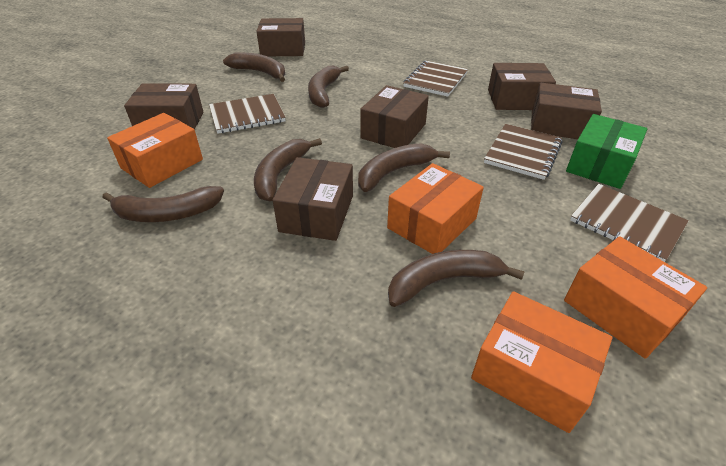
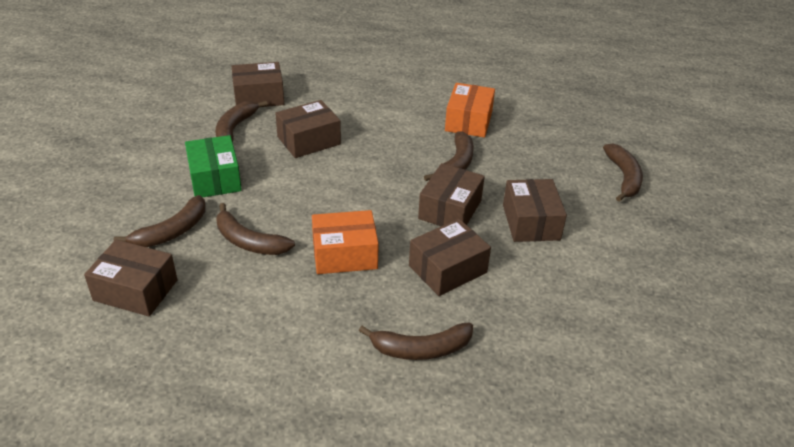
brown notebook: [209,94,286,134] [403,60,468,97] [484,124,563,180] [570,184,689,262] = 4 -> none = 0
orange box: [107,113,203,188] [387,163,484,254] [471,291,612,433] [564,236,707,359] = 4 -> [312,210,379,274] [445,83,495,137] = 2

